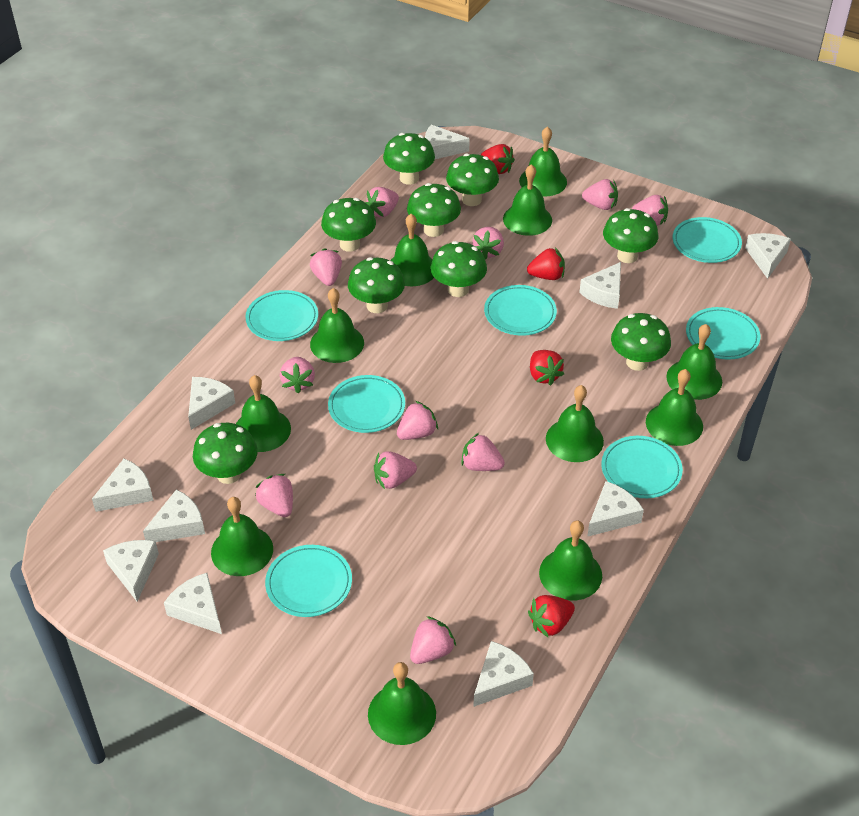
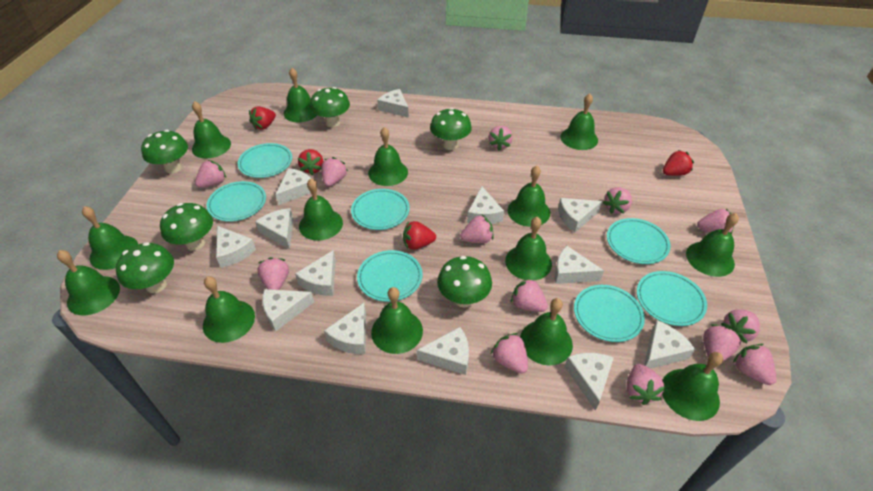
green bell: [211,497,273,576] [236,375,291,452] [310,288,364,363] [368,662,436,745] [390,214,434,286] [503,164,552,236] [519,126,567,197] [539,520,602,600] [546,385,604,462] [646,369,703,446] [666,324,722,400] = 11 -> [57,250,120,315] [82,206,138,270] [192,101,231,159] [203,276,255,343] [284,68,317,122] [299,179,343,241] [368,127,408,186] [371,287,423,354] [505,217,552,280] [508,166,550,227] [520,298,573,366] [561,94,598,150] [662,352,723,421] [686,213,739,277] = 14
green mushroom: [193,423,258,484] [321,198,376,252] [348,257,405,313] [383,133,435,185] [407,183,461,237] [430,241,487,297] [446,153,499,206] [603,208,658,263] [611,313,671,371] = 9 -> [116,242,174,293] [141,130,188,173] [160,203,213,251] [310,87,350,127] [430,108,472,150] [437,256,492,307] = 6
pink strawberry: [255,474,293,517] [280,357,315,394] [310,248,342,286] [365,187,399,217] [374,451,417,489] [397,401,438,440] [410,616,456,664] [461,433,505,471] [473,227,504,259] [582,179,618,210] [632,195,668,226] = 11 -> [195,160,226,188] [257,257,289,290] [321,157,348,187] [460,215,493,243] [489,126,513,151] [491,333,528,373] [511,278,548,312] [603,187,632,214] [627,364,665,405] [697,209,734,235] [703,324,742,361] [721,309,760,343] [733,344,776,385] = 13
white cheese: [92,458,154,512] [103,540,159,602] [143,489,205,542] [164,573,222,634] [188,377,235,430] [425,125,470,159] [473,641,534,707] [579,262,621,309] [587,481,644,537] [745,233,791,279] = 10 -> [216,226,256,268] [255,208,293,249] [262,289,314,331] [275,168,312,205] [295,250,336,296] [324,303,366,354] [377,89,409,118] [417,327,469,375] [467,186,504,224] [555,246,604,284] [558,198,602,232] [565,353,614,410] [644,321,695,369] = 13

